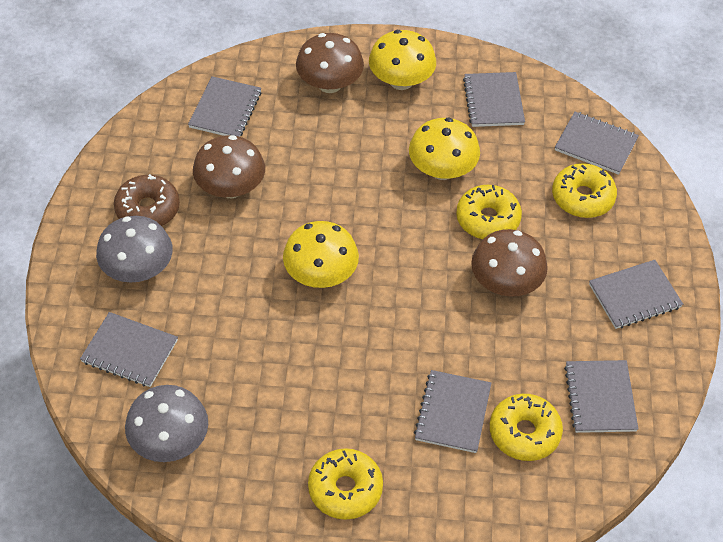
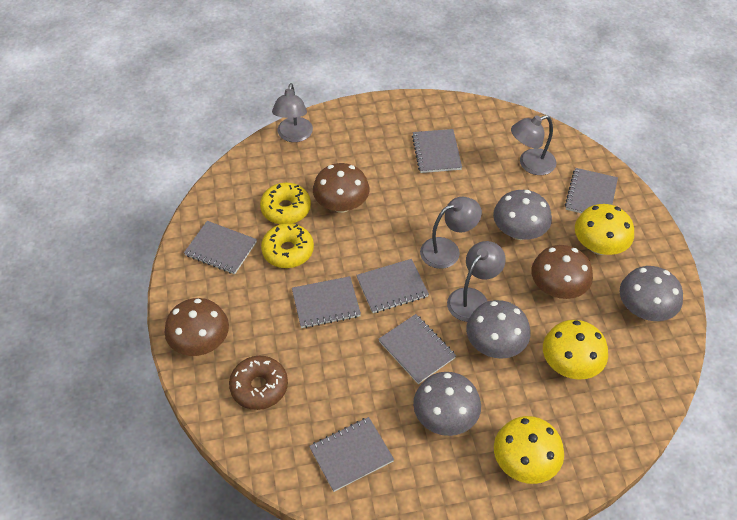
grey lamp: none = 0 -> [272,83,313,142] [420,197,482,269] [447,241,506,322] [511,115,556,175] = 4
grey mushroom: [96,216,173,283] [125,385,208,462] = 2 -> [413,372,481,436] [466,300,531,359] [493,190,552,240] [620,266,683,321] = 4
yellow donut: [308,448,383,520] [456,185,522,239] [490,394,563,461] [552,163,617,218] = 4 -> [260,183,311,224] [261,223,314,268] = 2

